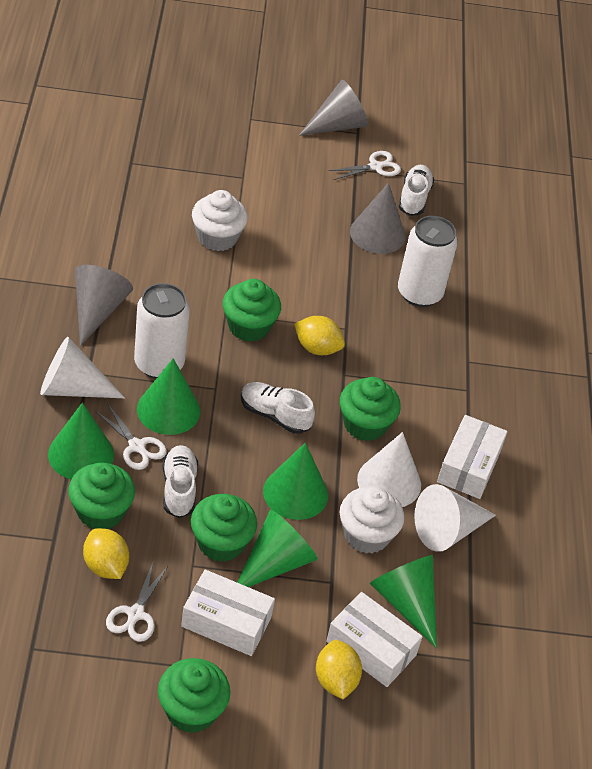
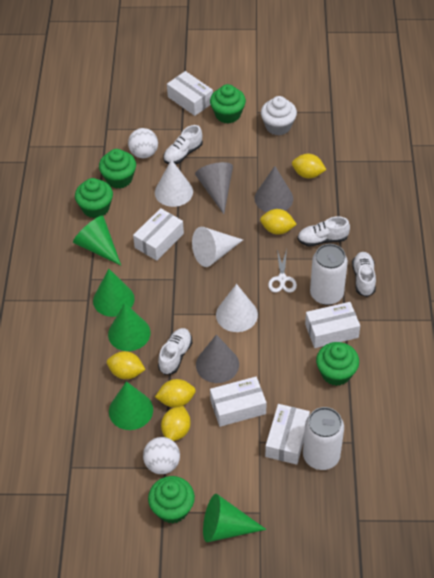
white ball: none = 0 -> [128,128,158,158] [143,437,180,474] = 2
white box: [181,569,275,656] [326,592,423,687] [437,415,508,499] = 3 -> [133,208,184,261] [167,71,213,116] [210,377,266,427] [265,404,310,465] [305,302,360,348] = 5
white cupcake: [192,190,248,251] [340,487,404,554] = 2 -> [261,96,297,136] = 1
white scissors: [95,404,167,470] [106,562,169,642] [328,151,401,180] = 3 -> [268,249,297,293] = 1
white shoe: [162,445,198,518] [241,382,315,434] [399,165,434,216] = 3 -> [158,328,192,375] [163,125,203,164] [297,216,350,247] [352,252,376,297] = 4
yellow lemon: [83,528,129,579] [294,316,345,355] [316,640,362,699] = 3 -> [107,351,146,379] [155,379,196,408] [161,406,191,441] [260,209,297,235] [292,154,326,178] = 5

